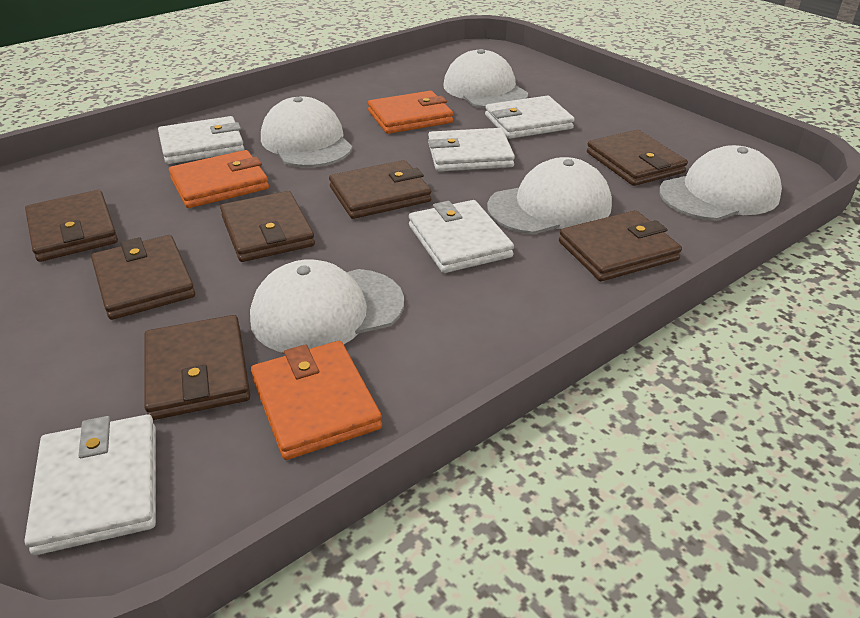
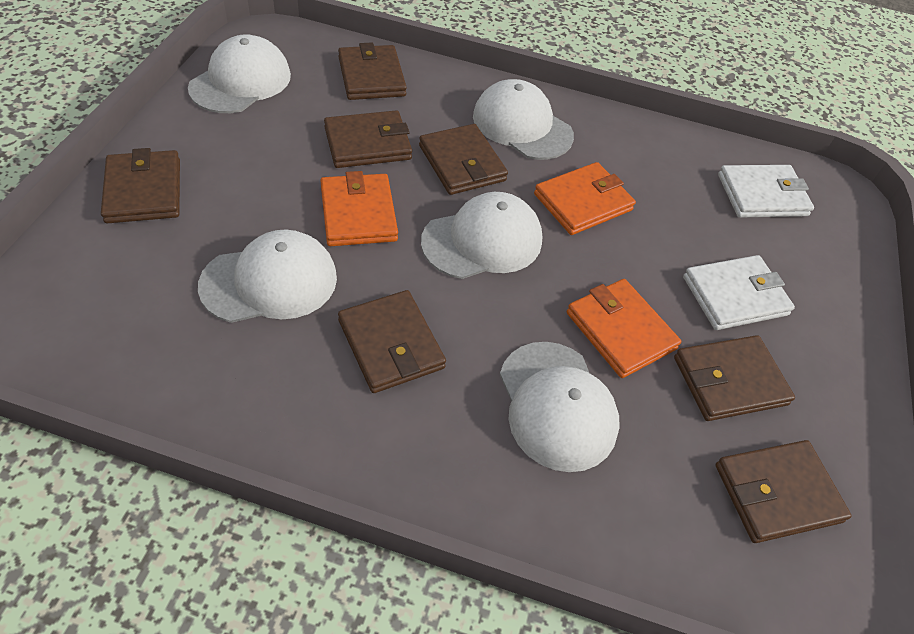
white wallet: [25,414,156,555] [158,116,244,164] [409,200,514,273] [428,128,515,172] [485,96,575,139] = 5 -> [683,255,795,330] [718,165,814,218] = 2

